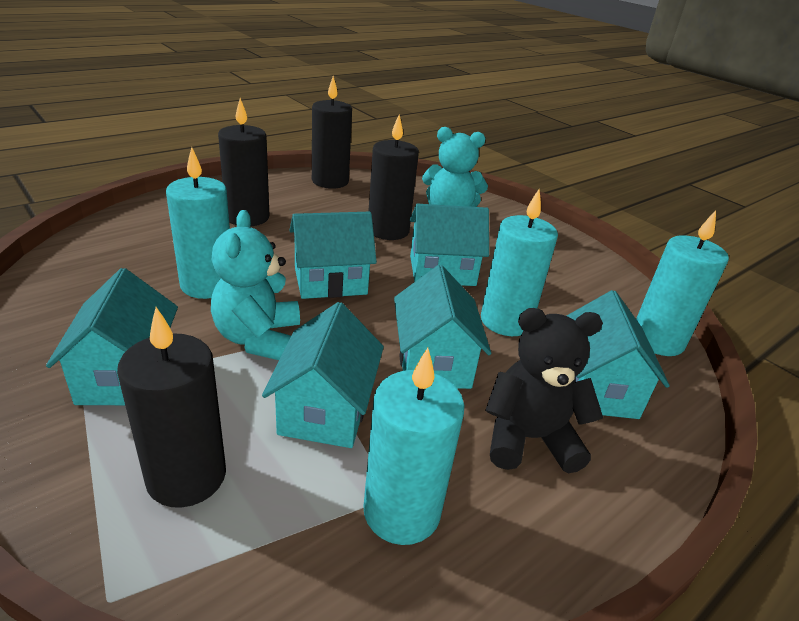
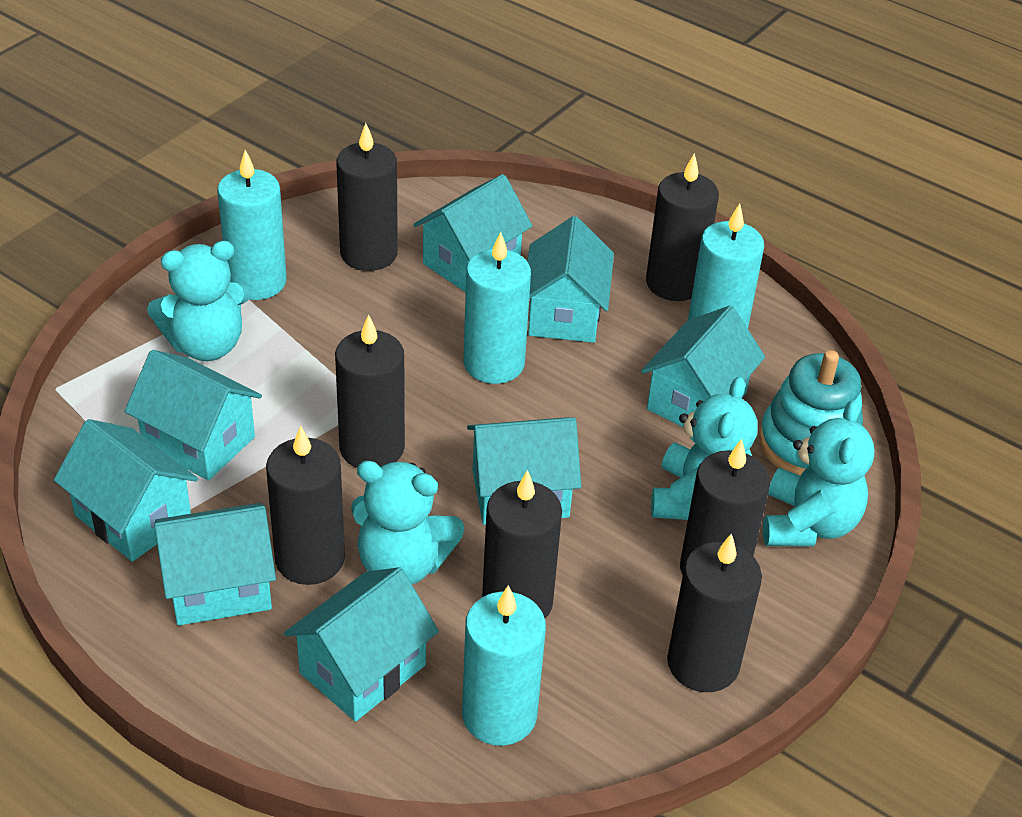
black candle: [117,307,226,508] [218,98,270,226] [312,76,352,189] [368,115,419,240] = 4 -> [266,425,345,585] [335,314,405,468] [336,123,398,271] [482,470,562,618] [646,153,719,301] [667,533,762,692] [680,439,770,575] = 7
black teddy bear: [485,308,603,473] = 1 -> none = 0
turquoise house: [46,268,178,405] [262,302,384,448] [289,212,377,299] [394,265,491,389] [410,204,489,286] [567,290,670,419] = 6 -> [54,419,198,562] [125,350,262,481] [154,503,276,626] [284,567,439,722] [413,174,533,293] [467,417,581,525] [527,216,614,343] [641,305,765,427] = 8
turquoise stacking toy: none = 0 -> [759,350,863,476] = 1
turquoise teddy bear: [211,210,300,360] [422,127,488,207] = 2 -> [147,241,251,361] [351,461,465,584] [651,376,758,520] [763,400,875,547] = 4

